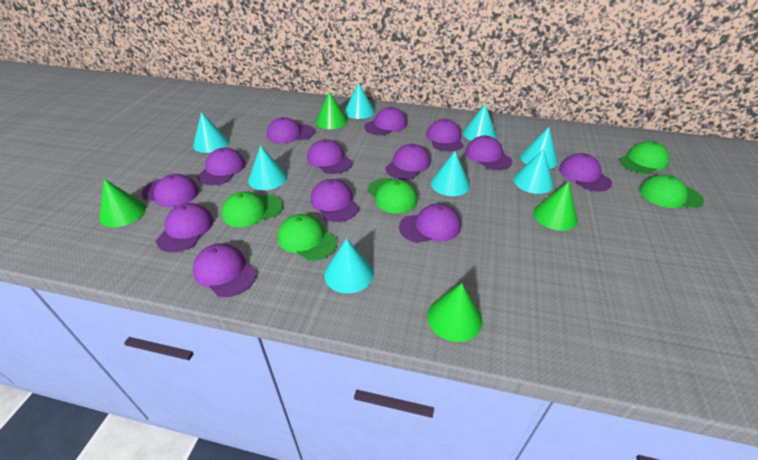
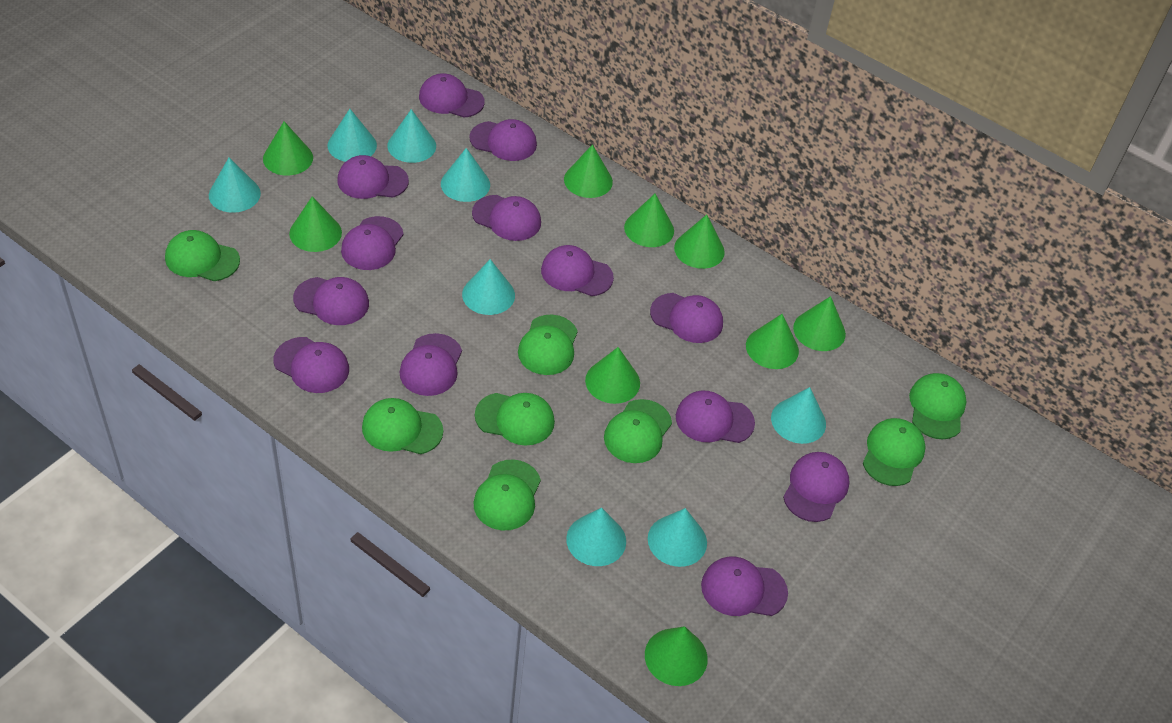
green cap: [222,191,283,227] [278,214,337,261] [368,178,417,214] [619,141,670,174] [639,175,704,208] = 5 -> [165,230,240,281] [362,398,443,454] [473,459,541,531] [475,393,555,446] [518,314,578,375] [604,399,672,463] [863,418,926,486] [909,373,967,440] = 8
green cone: [99,179,146,227] [316,92,348,129] [427,283,482,342] [533,182,578,231] = 4 -> [263,121,313,175] [289,196,342,252] [564,144,613,198] [585,347,640,404] [624,194,674,247] [645,626,708,686] [674,214,725,269] [746,314,799,369] [793,296,846,351] = 9

